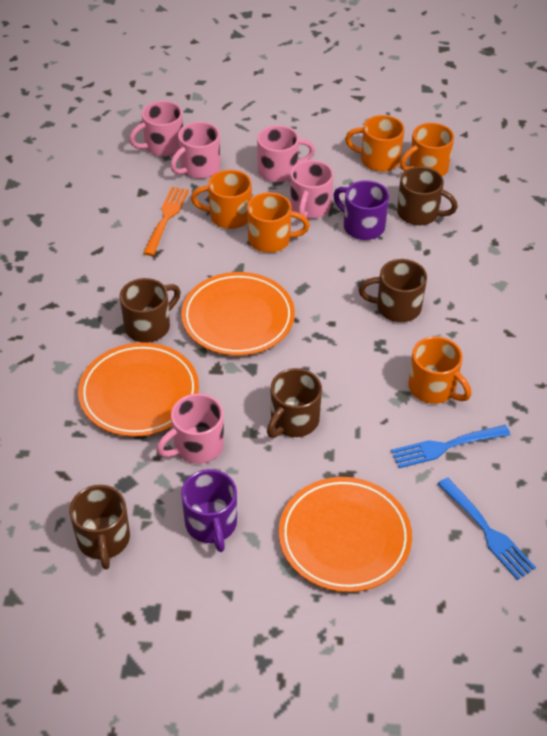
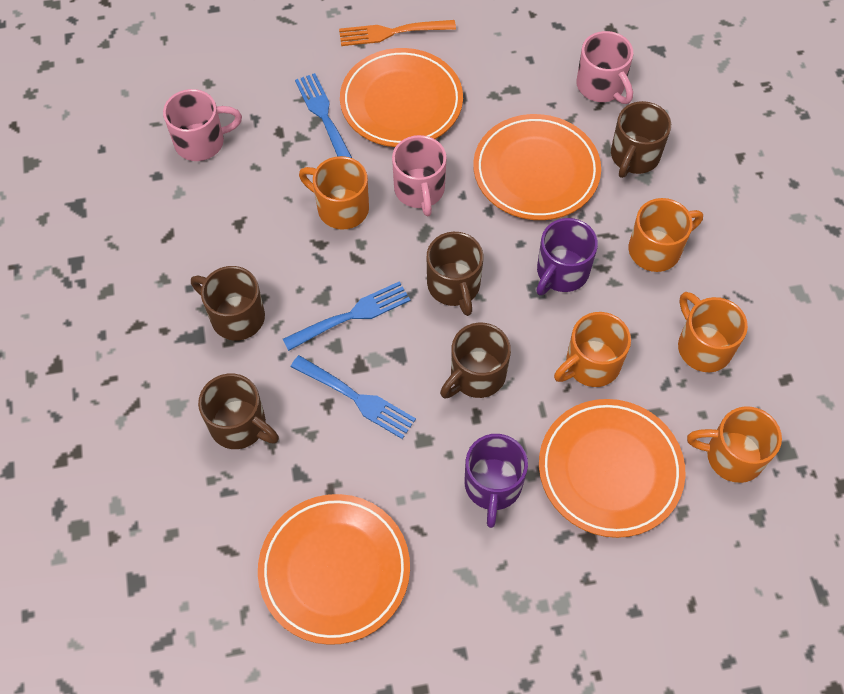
blue fork: [391,425,510,468] [438,477,536,580] = 2 -> [283,281,411,351] [291,355,416,439] [295,73,352,158] = 3
orange plate: [78,342,199,437] [181,272,295,356] [279,477,412,592] = 3 -> [258,494,410,645] [340,48,463,147] [473,114,601,220] [539,399,685,538] = 4
pink mug: [129,101,183,157] [157,394,224,464] [170,122,220,179] [257,125,315,183] [290,160,334,219] = 5 -> [163,89,242,161] [392,135,447,216] [576,31,633,104] = 3

